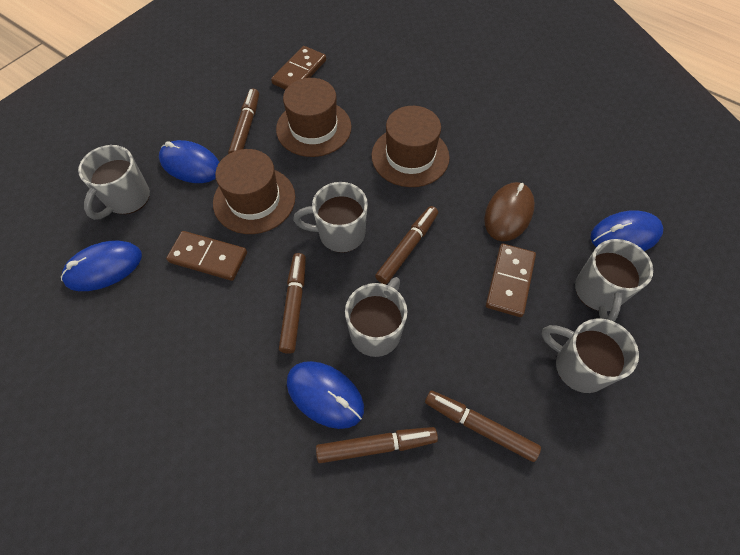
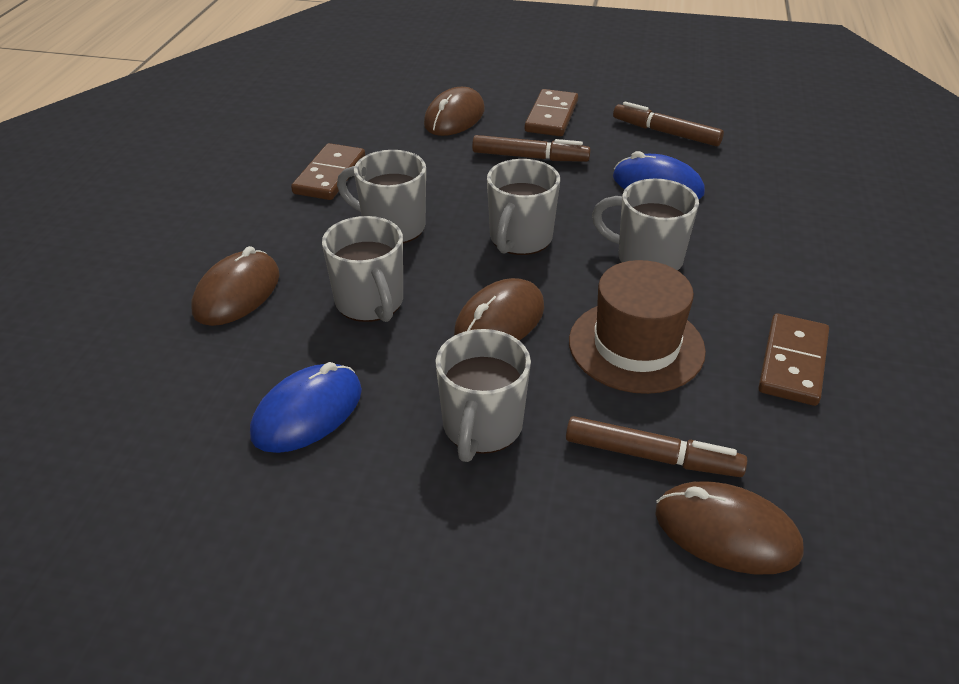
blue mouse: [61,241,142,291] [159,140,219,183] [287,361,364,429] [591,211,663,251] = 4 -> [250,362,362,453] [613,151,705,199] = 2
brown hat: [213,149,295,234] [276,78,351,157] [371,106,450,187] = 3 -> [569,260,706,394] = 1
brown marker: [228,89,259,154] [279,253,306,354] [316,427,438,463] [375,206,438,285] [425,390,541,462] = 5 -> [472,135,591,162] [566,416,747,477] [613,102,724,146] = 3
brown mouse: [484,182,535,241] = 1 -> [192,246,279,326] [424,87,485,136] [454,278,544,341] [655,481,804,574] = 4

